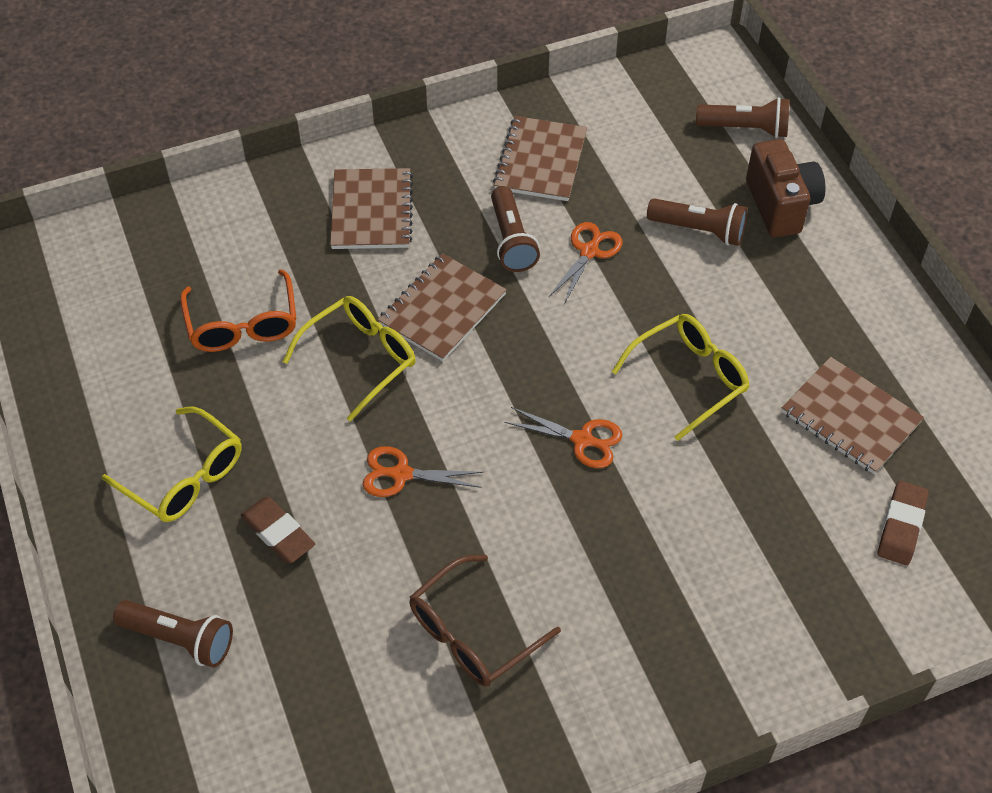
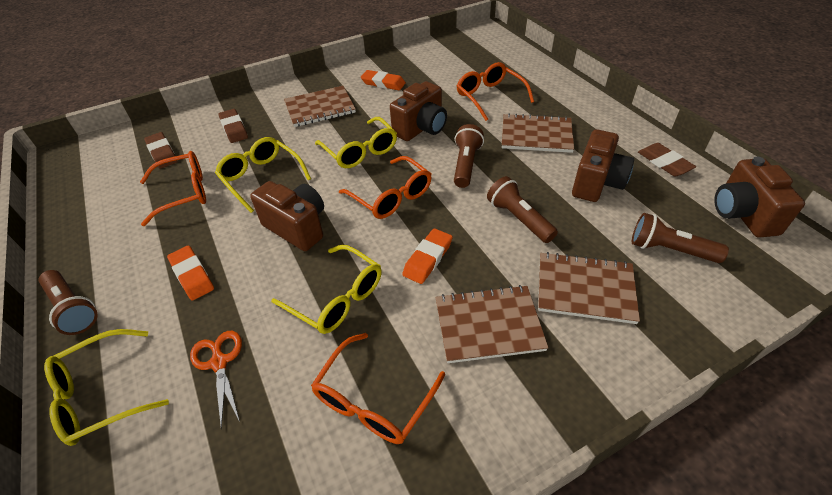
brown camera: [746,139,826,238] = 1 -> [250,181,324,251] [390,81,447,141] [572,129,634,202] [714,156,805,238] = 4
brown eraser: [241,497,315,563] [878,481,929,565] = 2 -> [144,132,177,169] [218,109,248,143] [638,143,696,176] = 3
brown glasses: [410,555,561,687] = 1 -> none = 0
orange eraser: none = 0 -> [167,246,214,301] [361,70,406,90] [402,228,453,284] = 3
orange glasses: [180,269,297,352] = 1 -> [140,151,206,226] [311,333,445,444] [339,156,432,219] [457,62,534,121] = 4
orange scissors: [363,446,484,497] [504,407,622,468] [549,222,623,304] = 3 -> [190,331,242,429] = 1
yellow glasses: [102,406,242,522] [283,296,416,422] [612,314,749,441] = 3 -> [44,329,169,446] [215,137,311,213] [271,245,382,334] [315,117,397,168] = 4

